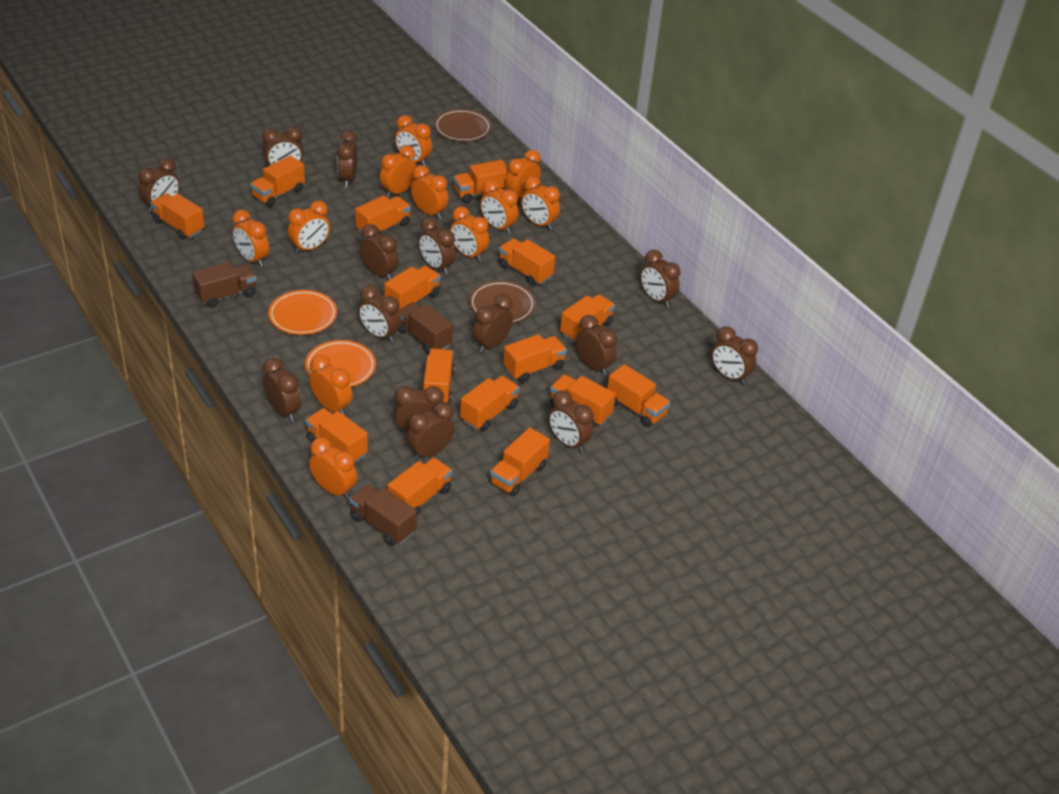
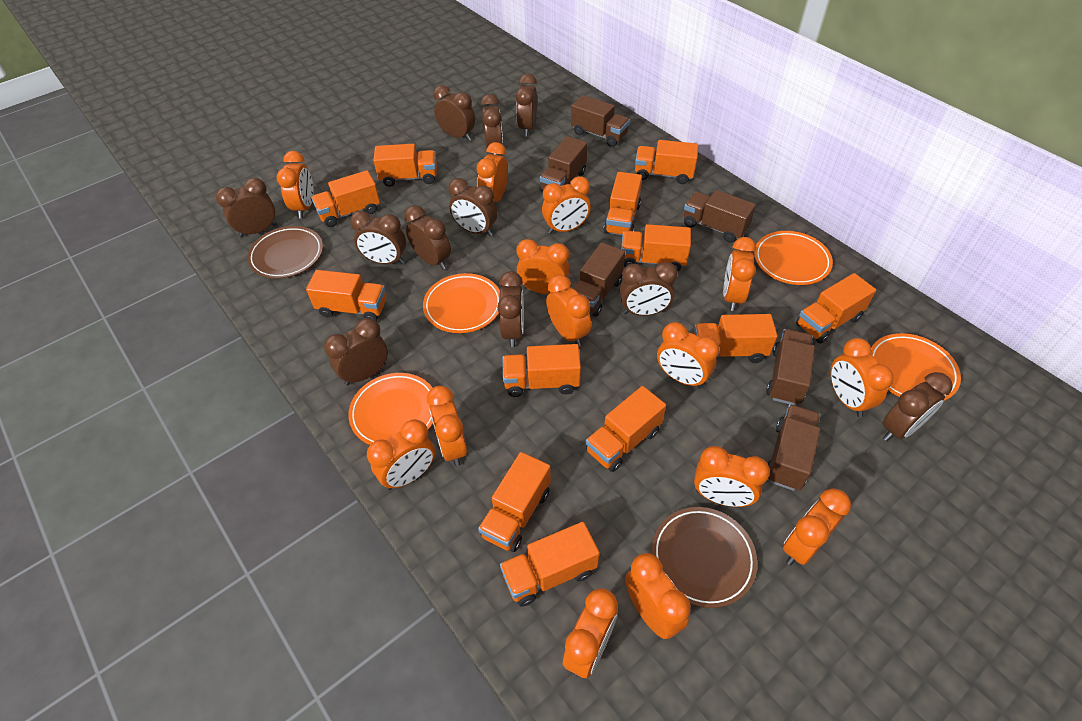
brown clock: [138,158,180,213] [262,126,304,166] [263,358,301,422] [337,131,358,188] [358,285,401,343] [360,224,399,280] [395,386,444,432] [407,402,455,461] [419,218,456,275] [473,295,513,353] [549,390,594,453] [576,315,617,375] [640,250,680,308] [711,326,758,385] = 14 -> [216,178,277,237] [324,318,388,386] [350,211,406,264] [404,205,451,270] [433,85,475,141] [448,178,497,236] [481,94,503,155] [497,271,524,347] [516,74,537,136] [620,262,678,316] [882,372,953,441] = 11
brown truck: [192,262,257,308] [349,484,417,546] [398,302,453,354] = 3 -> [540,136,587,192] [571,95,630,147] [573,242,625,317] [684,190,756,243] [766,329,815,405] [767,404,821,491] = 6
orange clock: [233,210,269,267] [288,201,330,254] [309,437,357,499] [310,355,353,415] [380,145,417,198] [395,115,432,166] [411,165,449,220] [450,206,489,262] [480,179,518,234] [505,150,541,198] [521,176,560,230] = 11 -> [277,151,313,218] [367,419,435,490] [427,386,467,466] [477,142,508,202] [516,239,570,294] [542,176,591,234] [546,275,591,347] [563,588,618,678] [625,553,691,639] [657,322,719,388] [694,446,770,507] [723,237,756,311] [783,488,851,565] [831,338,894,417] = 14
orange plate: [268,290,337,335] [305,340,376,387] = 2 -> [348,373,433,445] [423,273,500,333] [754,231,833,285] [870,333,961,401] = 4
orange truck: [151,193,205,240] [250,156,305,207] [305,408,368,462] [355,195,411,234] [384,266,441,309] [388,458,452,515] [423,348,455,403] [453,160,509,203] [460,376,519,431] [490,428,550,496] [499,238,555,286] [503,334,567,383] [550,374,616,427] [560,294,615,343] [607,364,670,427] = 15 -> [306,270,386,321] [311,170,380,227] [373,144,437,187] [478,452,551,552] [500,522,600,607] [503,344,581,397] [586,386,666,472] [604,172,642,235] [621,224,691,272] [635,140,699,184] [694,314,777,363] [796,273,876,344] = 12

